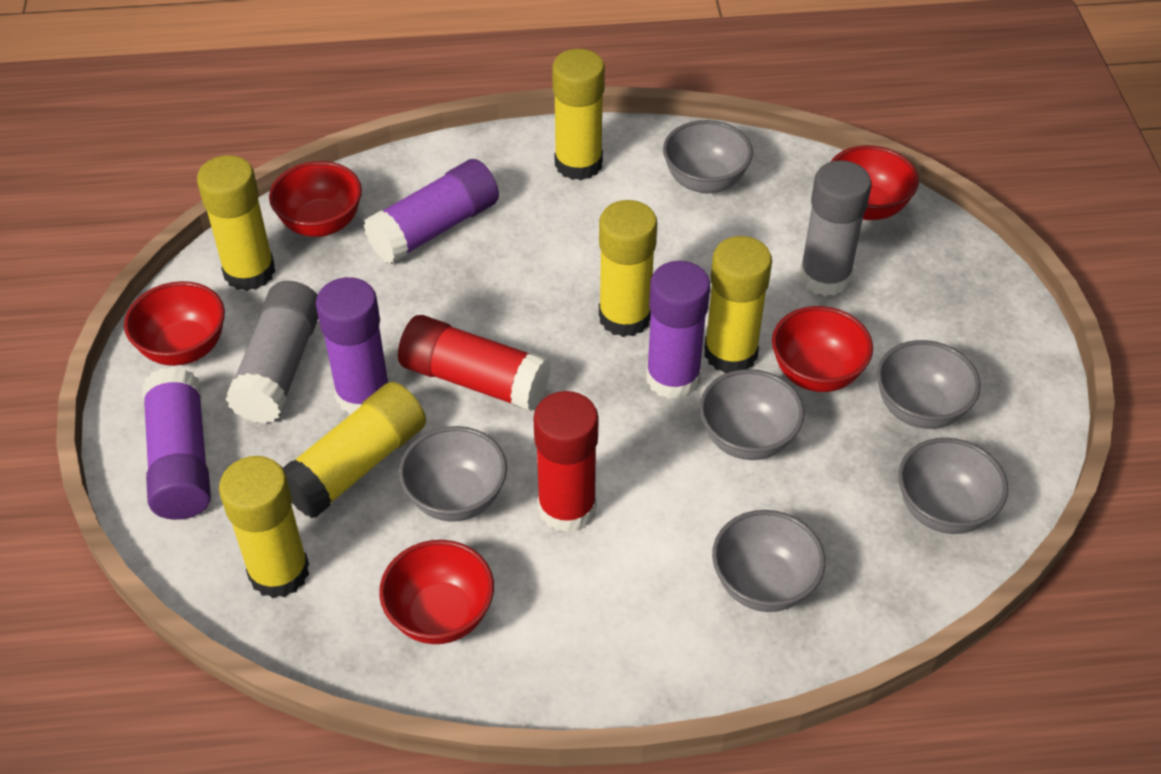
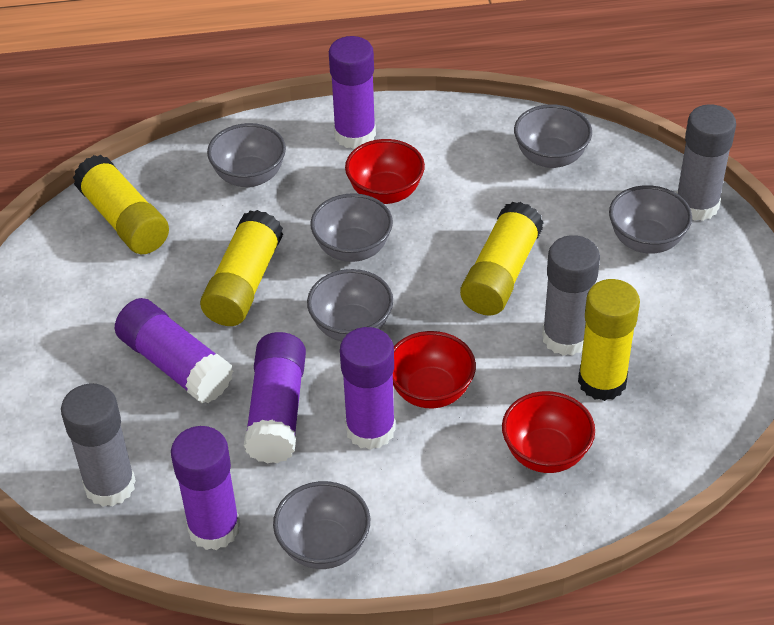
grey glue stick: [226,281,318,423] [799,160,871,296] = 2 -> [61,384,136,507] [542,235,600,356] [676,104,736,221] = 3
purple glue stick: [142,367,211,520] [316,277,389,415] [364,159,499,264] [646,261,710,399] = 4 -> [115,298,233,403] [171,426,240,550] [244,332,306,463] [329,36,376,149] [340,327,396,450] = 5
red bowl: [124,281,225,366] [269,161,362,237] [379,540,494,644] [772,306,873,392] [831,145,919,220] = 5 -> [345,139,425,204] [393,331,476,408] [502,391,595,473] = 3
red glue stick: [398,315,551,411] [533,391,599,533] = 2 -> none = 0
yellow glue stick: [197,155,275,291] [219,456,309,598] [283,382,426,518] [552,49,605,180] [599,200,657,337] [704,236,772,374] = 6 -> [73,155,169,254] [200,210,283,326] [460,202,544,316] [578,279,640,401] = 4

